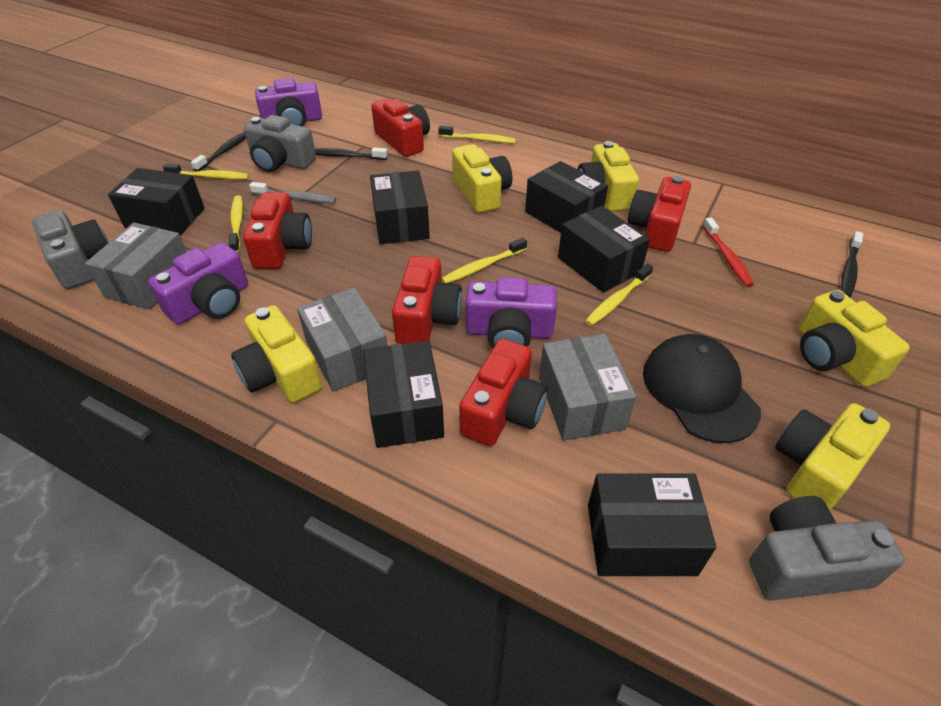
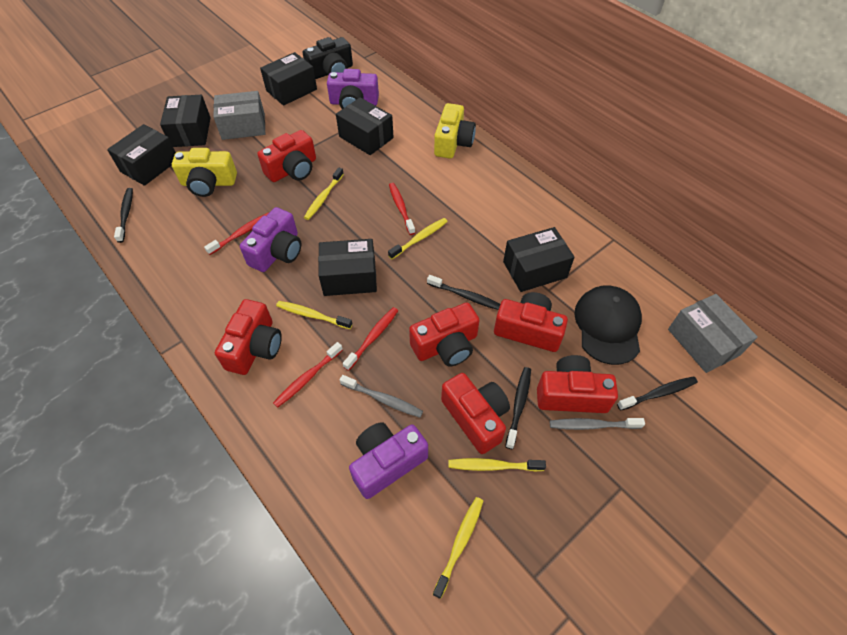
black camera: none = 0 -> [303,37,353,79] = 1
black toothbrush: [191,132,246,172] [315,147,388,160] [841,231,863,297] = 3 -> [114,188,133,243] [427,275,500,310] [505,367,531,449] [617,376,698,411] = 4
grey box: [85,223,186,310] [297,288,388,392] [539,334,637,441] = 3 -> [213,91,265,140] [668,294,758,373] = 2
grey camera: [32,210,109,289] [244,115,316,172] [749,496,905,601] = 3 -> none = 0
grey toothbrush: [249,182,336,203] = 1 -> [340,375,423,418] [550,418,645,430] = 2
red camera: [243,192,312,269] [371,98,430,157] [392,256,462,344] [459,339,548,446] [628,176,691,252] = 5 -> [215,299,282,375] [257,130,316,182] [409,303,480,367] [441,373,510,454] [494,292,568,352] [537,355,618,413] = 6
red toothbrush: [703,218,754,287] = 1 -> [204,213,269,255] [273,342,343,408] [343,307,398,371] [389,183,415,235] = 4
yellow camera: [231,305,322,403] [452,144,512,213] [577,141,639,212] [775,403,890,510] [799,290,910,387] = 5 -> [172,148,237,197] [434,103,476,159] = 2

